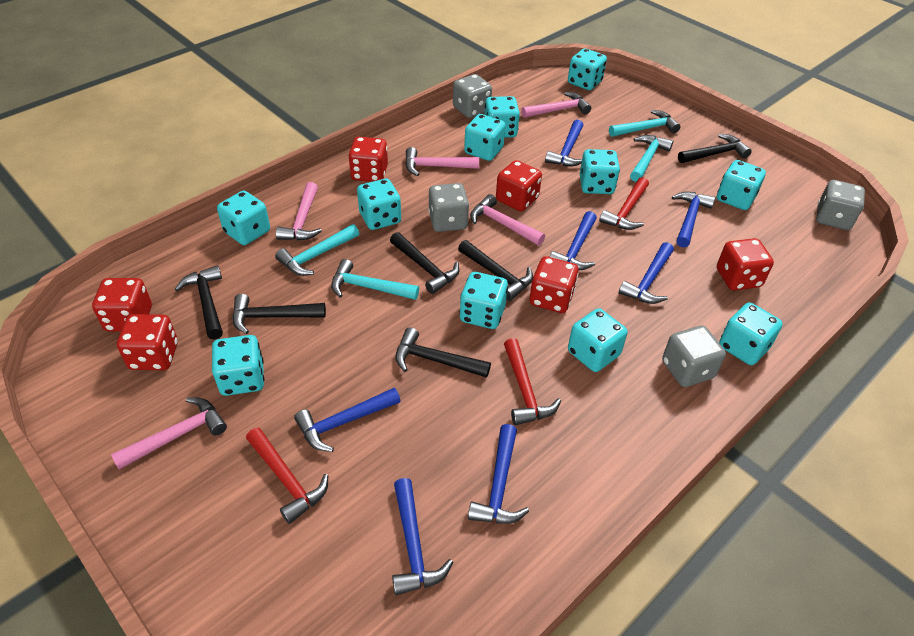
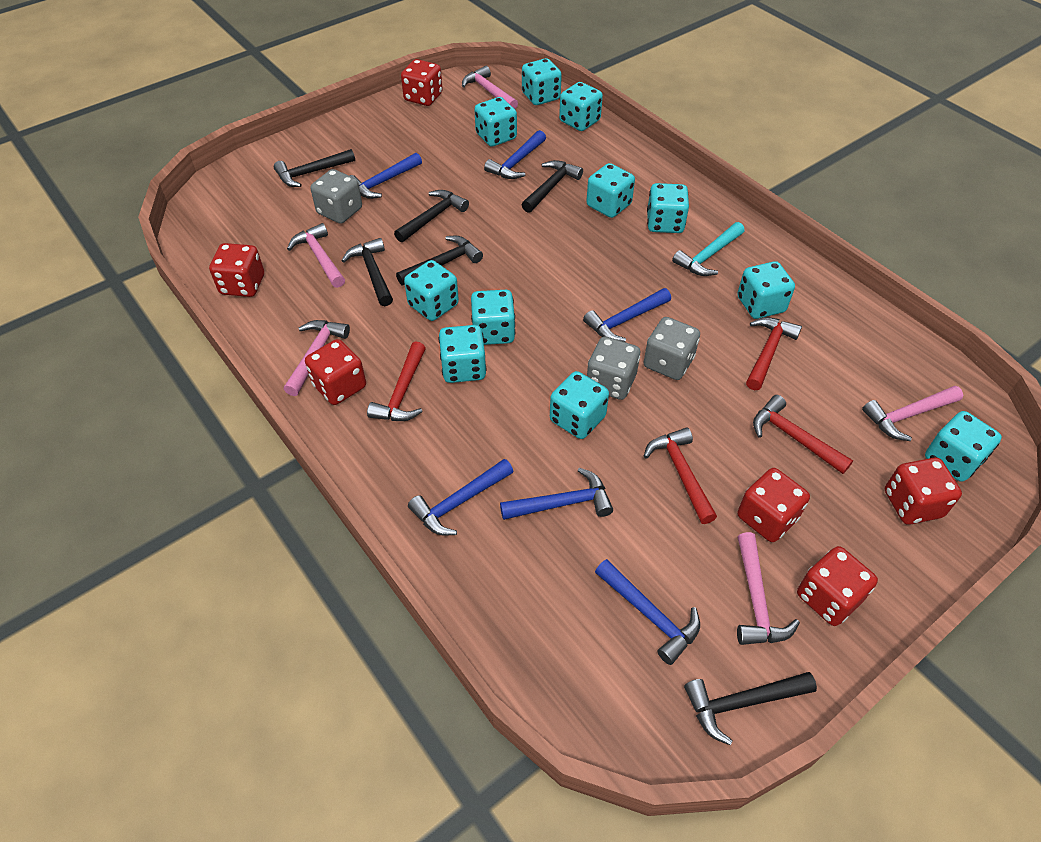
blue hammer: [294,388,401,452] [392,478,453,595] [468,424,529,524] [545,120,583,167] [549,211,597,270] [619,242,674,304] [672,192,715,248] = 7 -> [349,153,422,199] [408,459,514,535] [484,130,546,179] [500,468,613,520] [583,288,671,342] [595,559,700,665] = 6
grey dice: [428,183,469,232] [453,74,492,118] [662,325,726,387] [816,180,865,230] = 4 -> [310,169,362,224] [587,336,640,400] [643,317,700,380] = 3
red hammer: [246,427,328,524] [504,338,561,425] [599,177,649,230] = 3 -> [367,341,426,421] [644,428,717,524] [746,317,802,390] [753,395,853,474] = 4
turquoise hammer: [275,224,359,276] [331,259,419,300] [609,110,681,137] [630,135,673,182] = 4 -> [672,222,744,276] = 1

